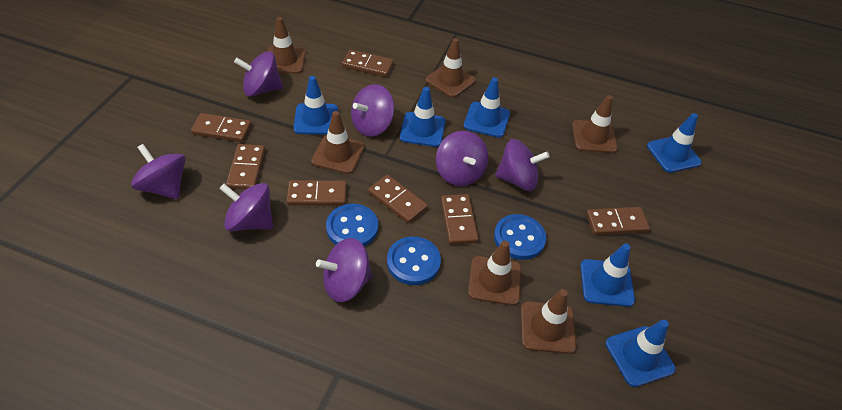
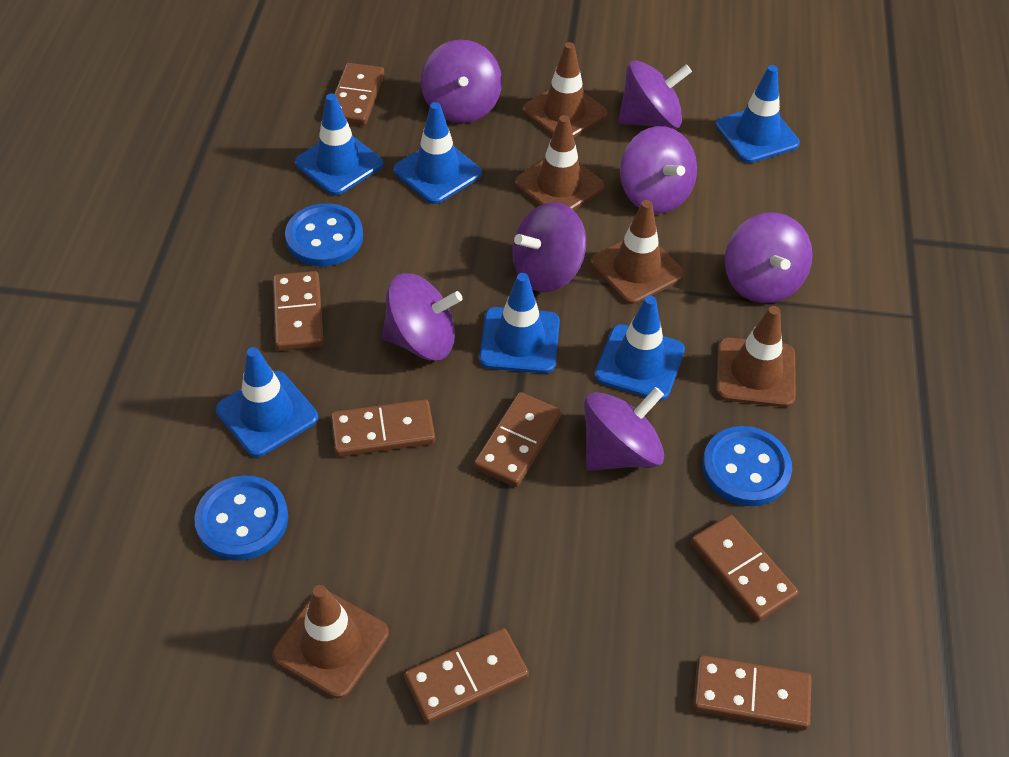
brown traffic cone: [267,17,306,74] [311,111,365,174] [426,38,476,98] [468,241,521,306] [521,289,576,354] [572,95,618,153] = 6 -> [272,585,389,698] [515,115,604,210] [523,42,607,137] [591,200,684,304] [717,306,796,407] = 5

